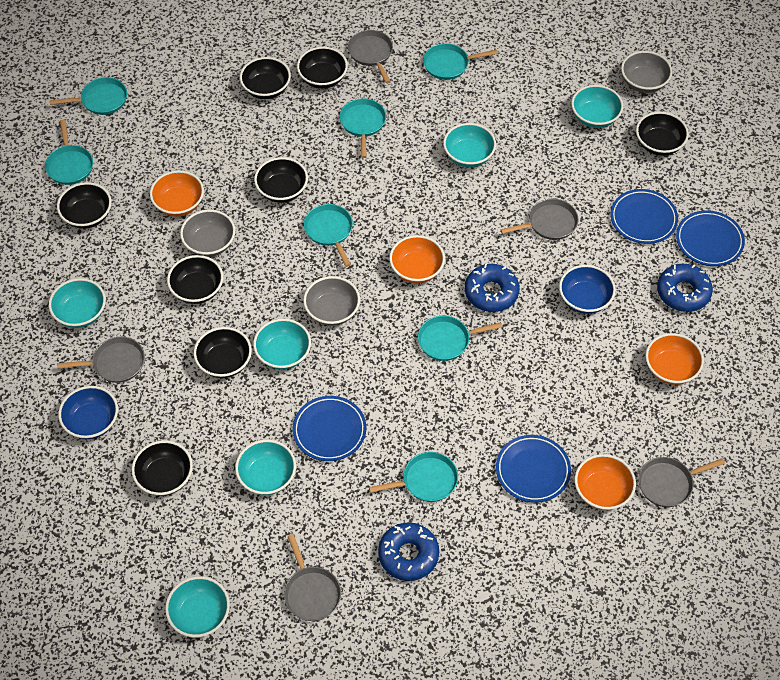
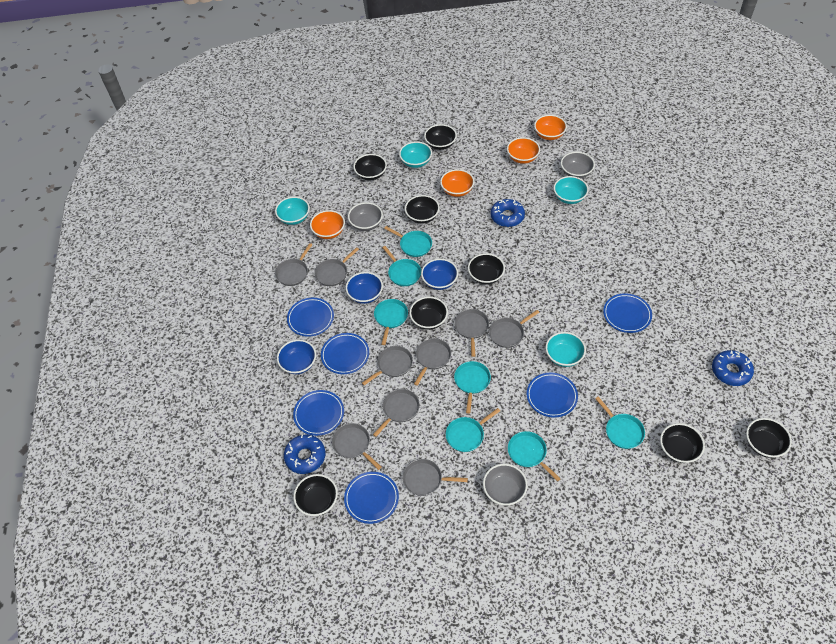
blue bowl: [58,386,118,439] [559,265,616,314] = 2 -> [277,340,316,374] [346,272,383,304] [421,259,458,290] = 3
blue plate: [293,396,366,461] [496,435,571,503] [610,189,678,244] [676,210,745,266] = 4 -> [287,298,334,337] [293,390,344,436] [321,333,369,374] [344,472,399,524] [527,372,578,418] [603,293,652,333] = 6
grey pan: [57,337,145,383] [284,534,341,621] [348,30,393,83] [500,199,578,240] [638,457,725,507] = 5 -> [275,243,312,286] [314,247,359,286] [332,423,382,470] [362,346,413,385] [373,389,420,437] [403,459,468,496] [414,338,451,386] [454,309,489,357] [489,310,540,348] = 9
turquoise bowl: [49,278,106,328] [165,576,230,637] [235,440,296,495] [253,319,311,370] [443,123,496,167] [571,85,623,128] = 6 -> [275,197,310,225] [399,142,432,168] [545,332,586,367] [554,176,589,204] = 4

